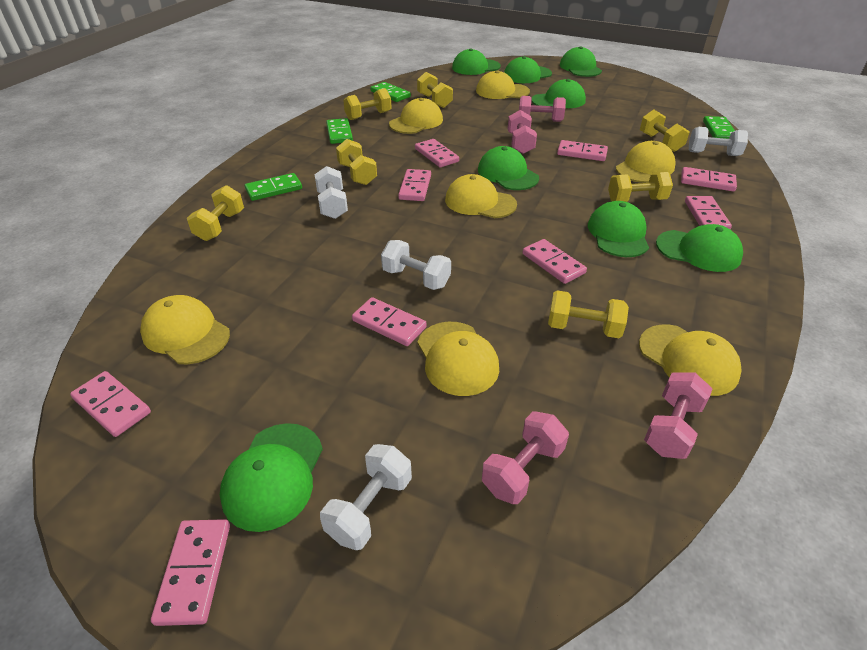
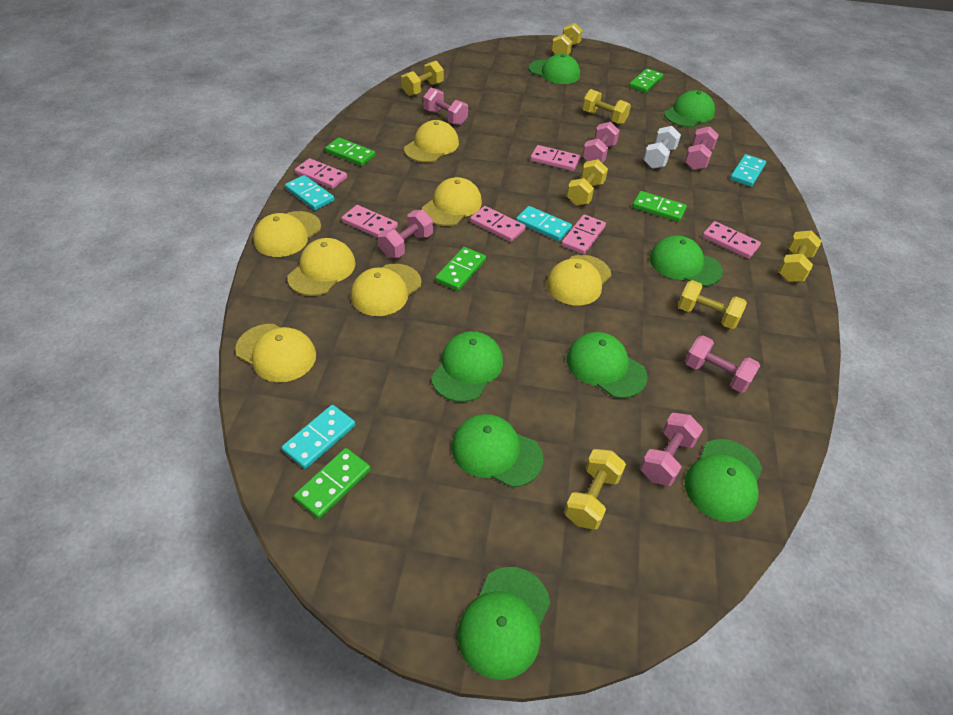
green domino: [245,173,302,201] [326,118,353,144] [370,82,411,102] [703,116,735,139] = 4 -> [294,448,371,519] [325,137,376,166] [435,247,486,291] [629,68,663,93] [632,191,687,222] = 5
pink domino: [70,371,151,437] [151,519,230,626] [352,297,427,346] [398,169,431,201] [415,139,459,167] [522,239,587,284] [557,140,608,161] [681,167,737,191] [685,196,732,229] = 9 -> [295,158,347,189] [342,205,398,238] [470,206,526,242] [530,145,580,171] [561,214,606,254] [702,221,761,259] = 6
pink dumbbell: [482,411,569,504] [508,110,537,154] [519,96,566,122] [644,373,713,459] = 4 -> [378,210,433,258] [423,88,468,125] [582,122,620,163] [640,413,703,486] [684,126,719,170] [685,335,760,393] = 6
turquoise domino: none = 0 -> [282,405,356,469] [285,175,334,210] [516,206,572,241] [730,154,766,187] = 4
white dumbbell: [314,166,348,219] [320,444,412,550] [381,240,451,290] [689,127,748,156] = 4 -> [643,126,681,169] = 1

